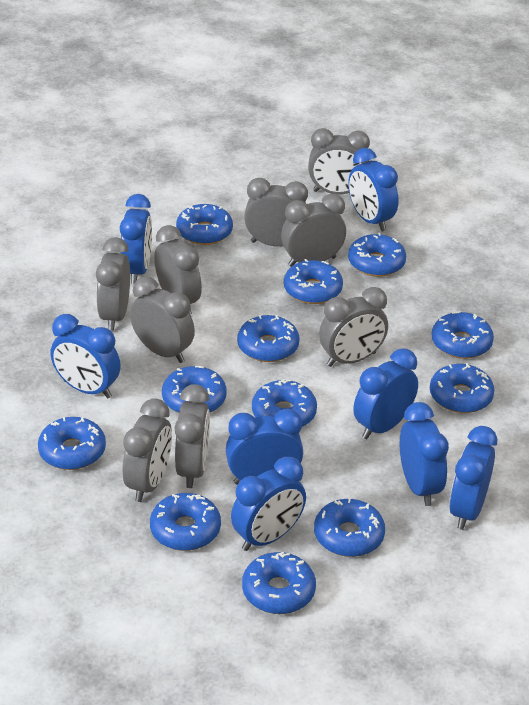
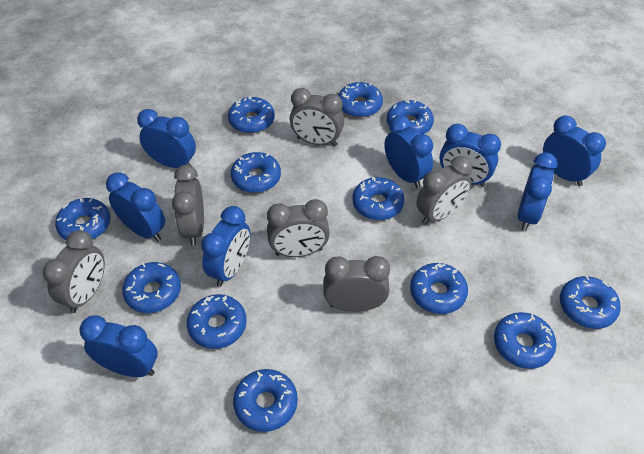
grey clock: [96,237,130,331] [123,399,172,502] [130,277,195,363] [154,225,202,314] [174,384,210,488] [244,178,308,247] [281,194,346,267] [308,128,370,194] [319,287,388,367] = 9 -> [43,230,105,313] [172,165,204,246] [267,199,330,257] [290,88,344,146] [323,256,390,312] [416,156,473,225] = 6

